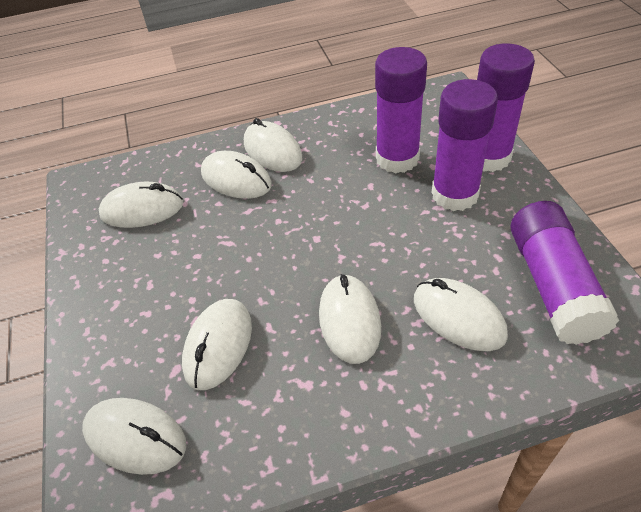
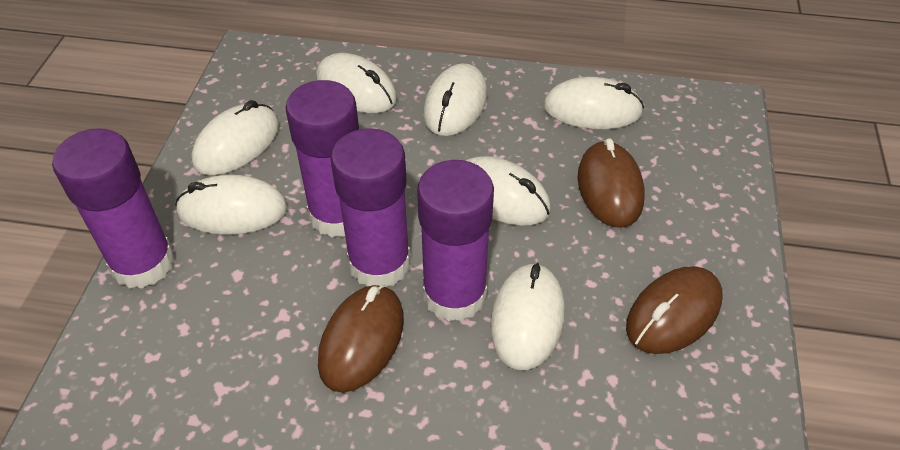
brown mouse: none = 0 -> [318,285,404,393] [578,138,645,228] [626,266,723,354] = 3

